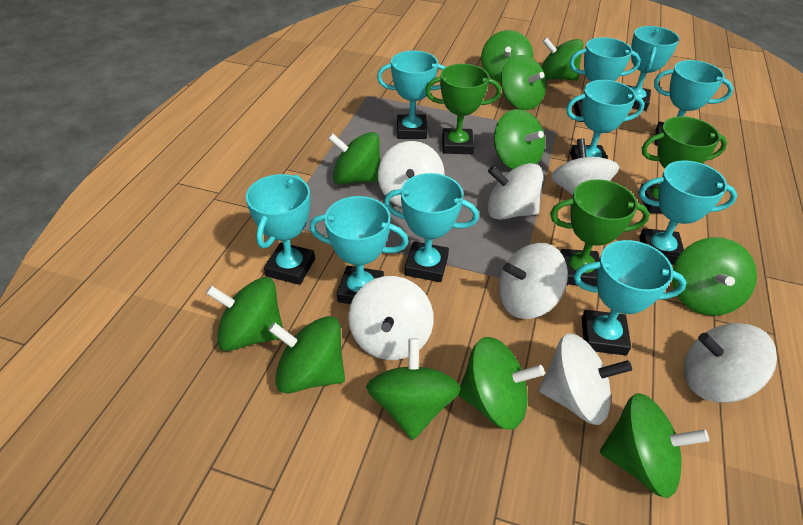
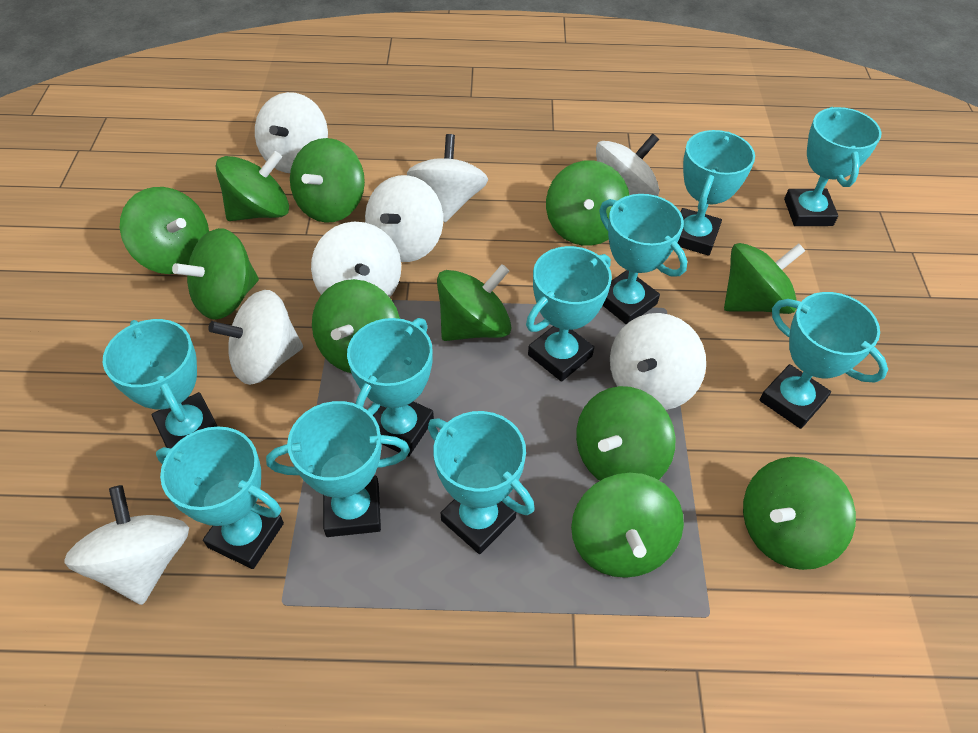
green trophy: [425,64,501,154] [550,180,650,286] [638,116,727,213] = 3 -> none = 0
white spinning top: [348,276,434,360] [378,141,445,207] [487,163,543,220] [499,243,568,319] [538,333,632,425] [551,138,619,196] [684,323,777,403] = 7 -> [64,485,189,605] [208,290,303,385] [255,92,328,173] [311,222,401,297] [365,175,443,262] [407,134,488,223] [596,134,659,196] [610,313,706,410] = 8

